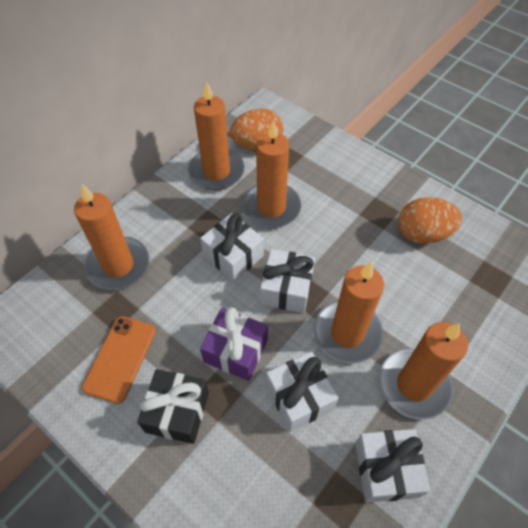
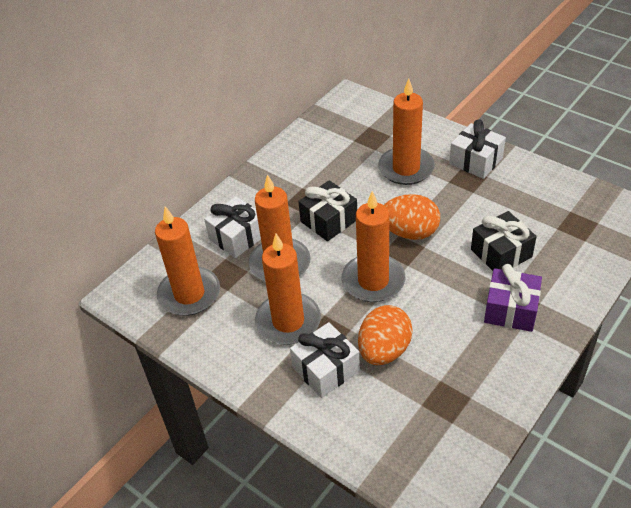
black gift: [137,369,209,444] = 1 -> [298,180,357,241] [471,211,537,271] = 2
orange phone: [82,316,156,404] = 1 -> none = 0
white gift: [200,213,264,282] [260,249,315,313] [266,352,339,432] [355,429,430,503] = 4 -> [204,197,261,258] [290,322,360,398] [449,119,506,179] = 3

